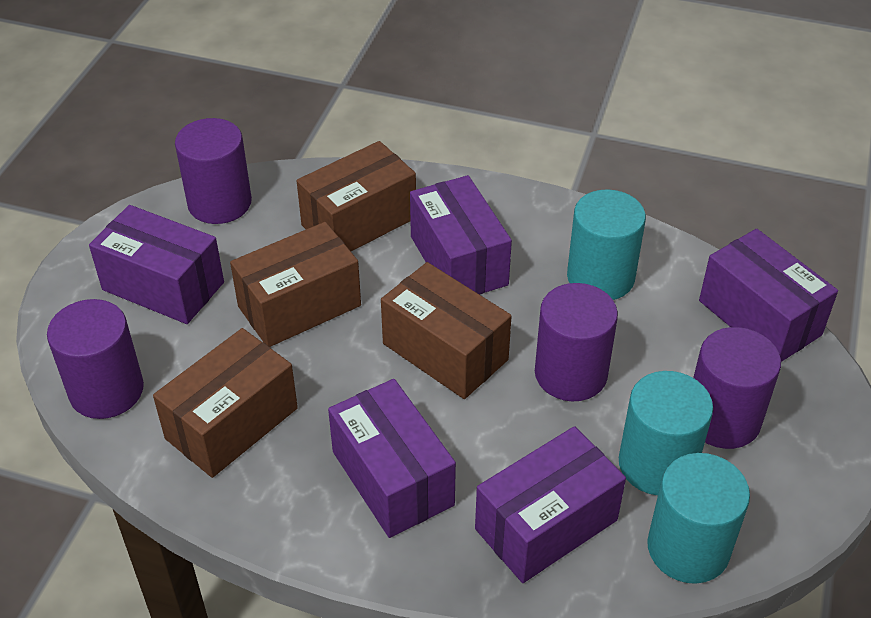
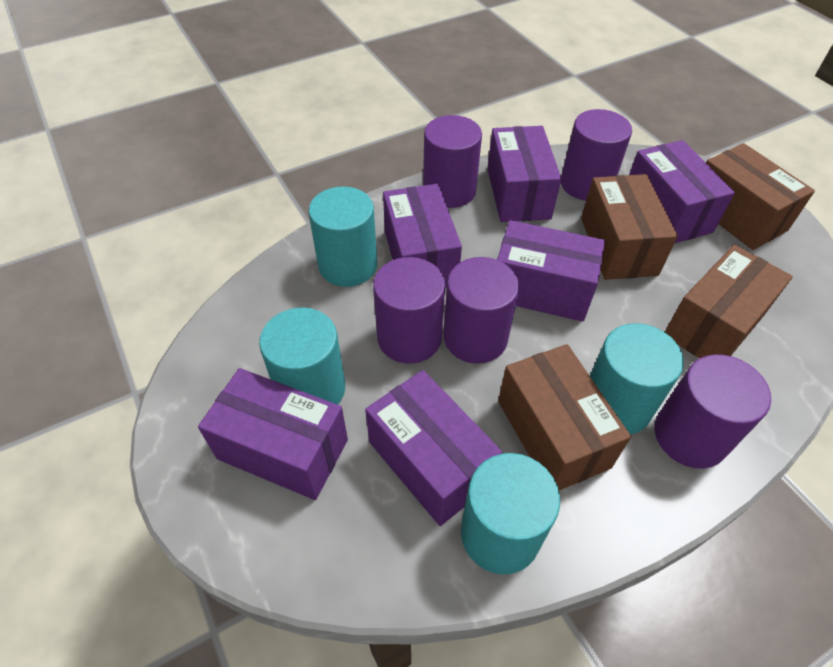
purple box: [89,205,224,324] [328,379,456,538] [410,175,512,295] [475,426,626,583] [699,229,838,362] = 5 -> [198,368,348,500] [365,370,502,526] [383,184,462,288] [487,126,562,222] [497,220,605,322] [629,140,735,243] = 6
purple cylinder: [47,299,144,419] [175,118,252,224] [535,283,618,401] [693,327,781,449] = 4 -> [373,257,445,364] [423,115,482,208] [443,257,519,364] [561,109,632,201] [654,354,771,469] = 5
turquoise cylinder: [567,189,646,300] [619,371,713,495] [647,453,750,584] = 3 -> [259,308,345,405] [309,187,377,287] [461,453,560,574] [590,323,684,434] = 4

